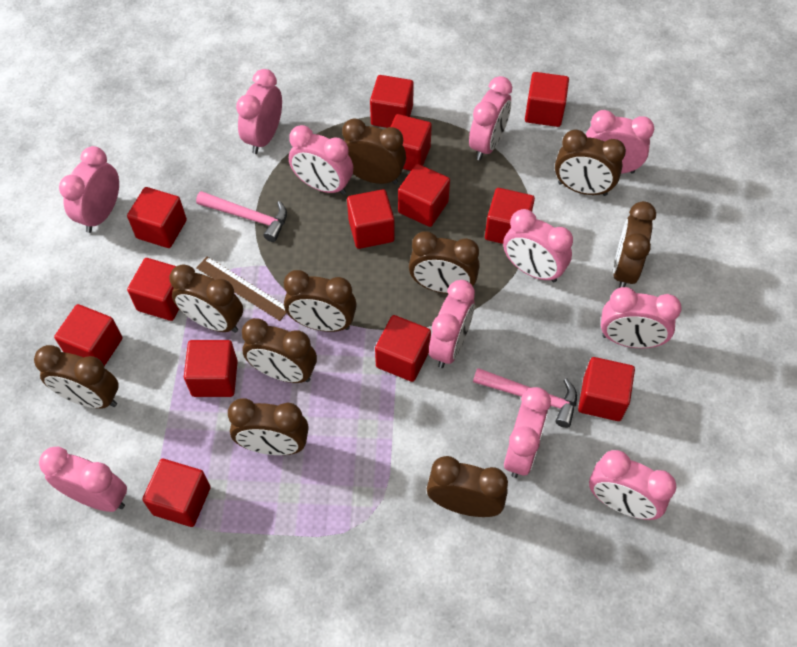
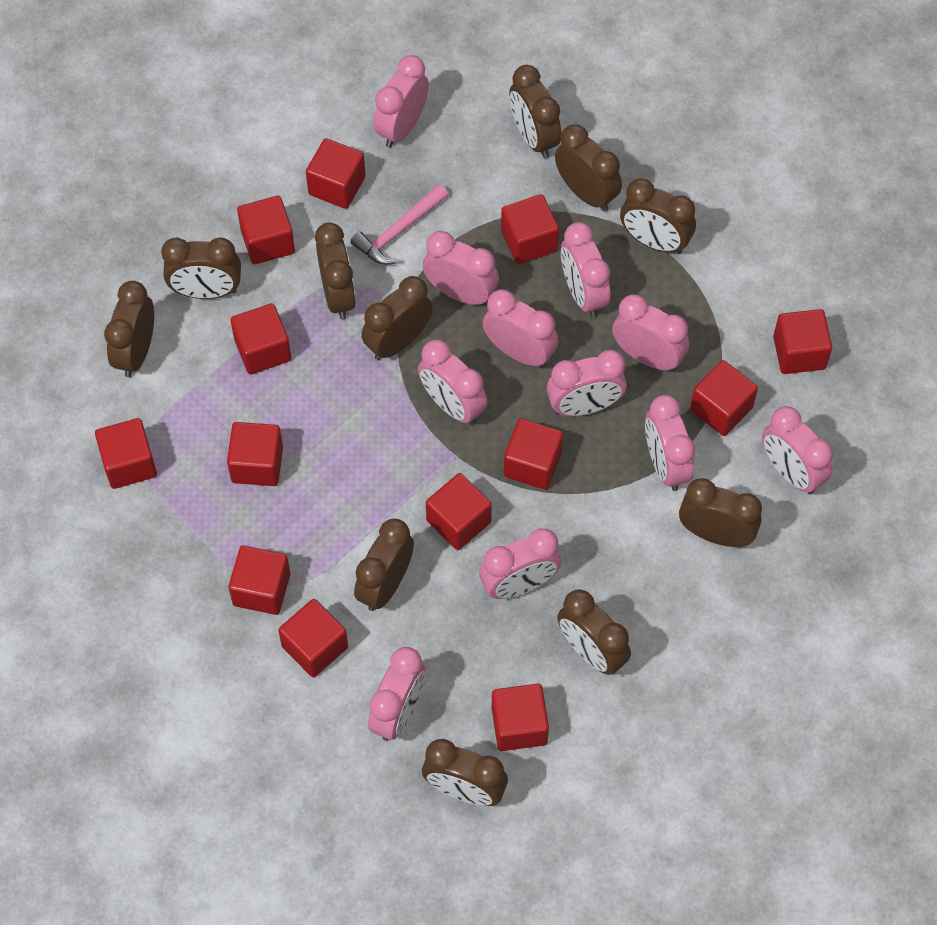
brown clock: [34,345,119,409] [169,264,243,333] [228,398,309,455] [242,318,317,383] [284,270,357,332] [342,118,406,184] [409,231,480,294] [427,456,508,517] [555,130,626,196] [613,201,656,288] = 10 -> [104,281,154,377] [161,237,241,299] [315,222,356,319] [354,518,414,611] [361,276,433,360] [422,739,508,806] [509,65,561,159] [555,124,622,211] [557,589,631,675] [620,178,696,254] [679,478,762,547] = 11
brown ruler: [196,257,287,321] = 1 -> none = 0
pink hammer: [196,191,287,242] [473,368,577,428] = 2 -> [351,184,448,265] = 1

